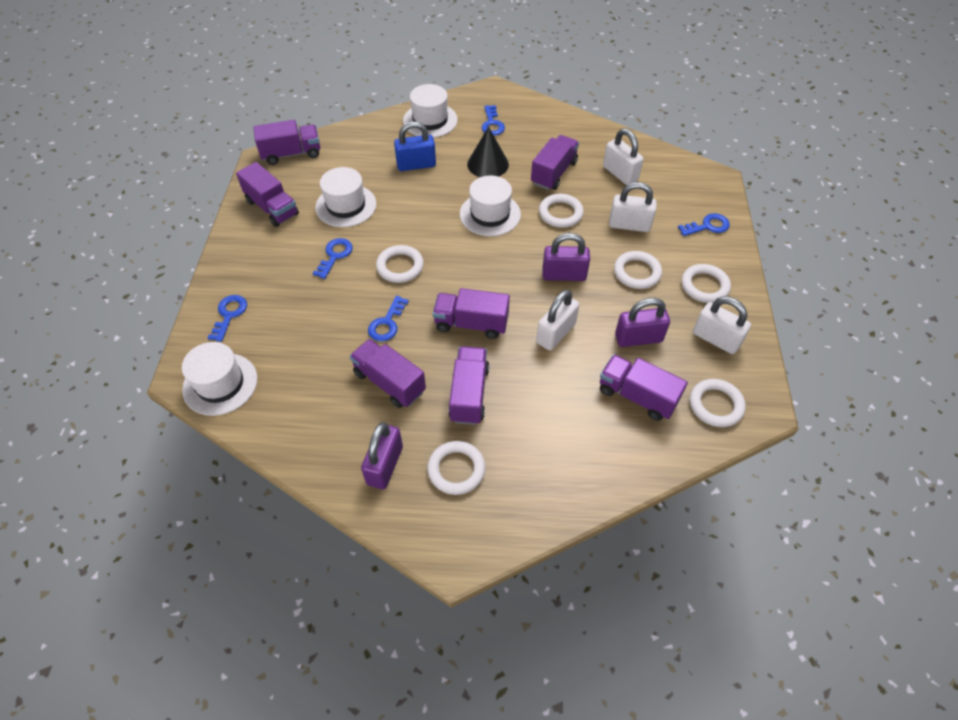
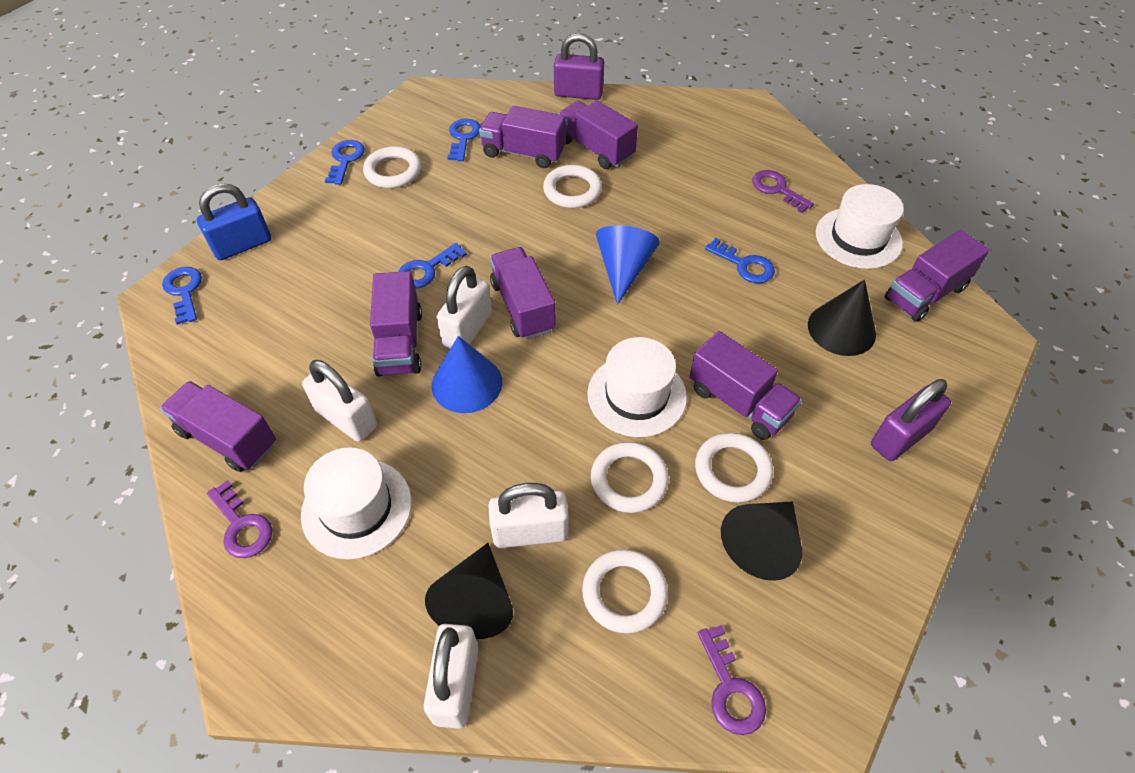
black cone: [467,127,509,177] = 1 -> [425,543,513,639] [721,501,802,581] [808,279,876,356] = 3
blue cone: none = 0 -> [432,336,502,413] [596,225,660,305] = 2
purple key: none = 0 -> [207,480,273,558] [698,625,766,735] [752,170,814,213] = 3
purple padlock: [361,422,403,489] [542,233,590,281] [615,298,670,347] = 3 -> [554,33,604,100] [871,379,951,461] = 2
white hat: [182,342,257,416] [315,167,376,227] [403,84,458,138] [460,175,521,236] = 4 -> [301,447,412,559] [587,337,687,437] [816,184,904,269] = 3
white ring: [376,245,424,283] [427,441,485,495] [539,194,584,228] [614,251,662,289] [682,264,731,303] [690,379,746,427] = 6 -> [363,146,421,188] [543,165,602,208] [582,549,668,634] [591,442,669,513] [695,433,773,503] = 5

